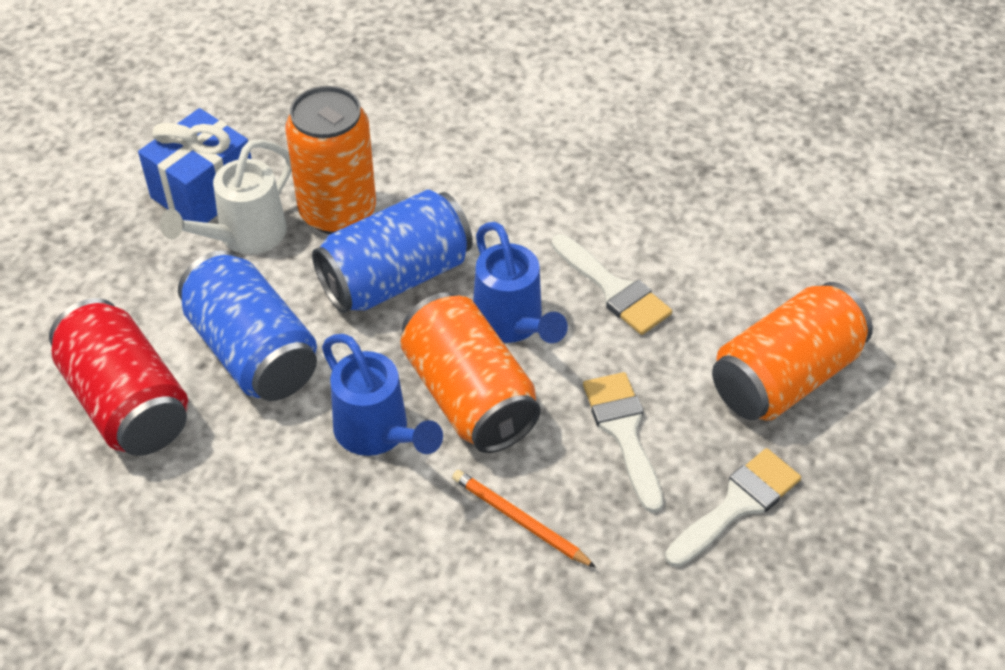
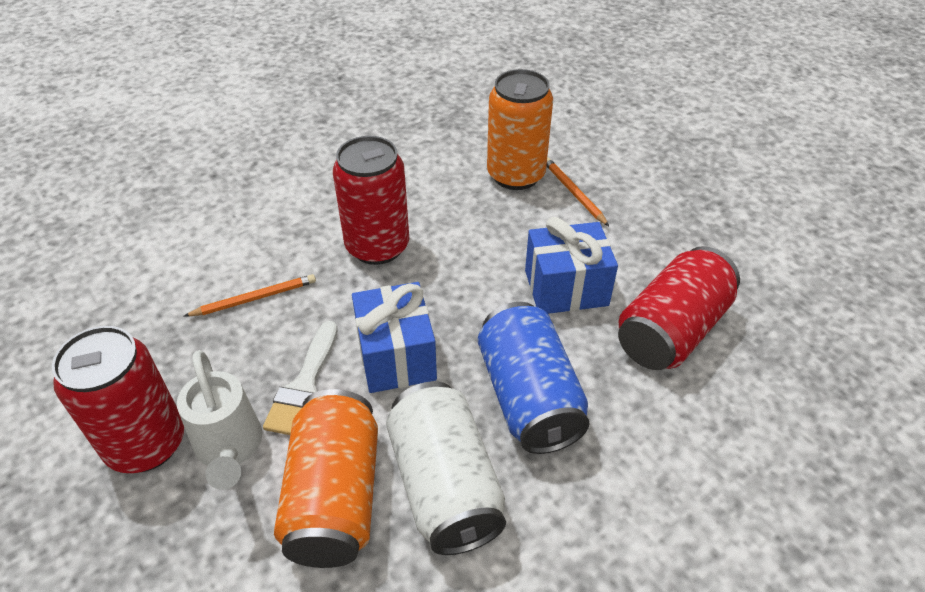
blue can: [178,250,317,401] [312,190,473,313] = 2 -> [478,302,590,454] = 1
blue gift: [138,108,252,223] = 1 -> [352,282,437,393] [525,217,618,314] = 2
blue watering can: [322,334,443,456] [473,222,568,343] = 2 -> none = 0
orange can: [285,86,376,234] [401,292,541,453] [712,282,873,421] = 3 -> [274,389,378,568] [487,69,553,190] = 2
orange pencil: [452,470,596,568] = 1 -> [184,274,316,316] [546,157,609,226] = 2
red can: [49,298,188,456] = 1 -> [52,326,184,473] [333,136,409,265] [618,246,740,370] = 3
white brush: [552,234,672,335] [583,372,663,513] [665,448,801,567] = 3 -> [263,321,337,435] = 1
white can: none = 0 -> [386,381,506,555] = 1

